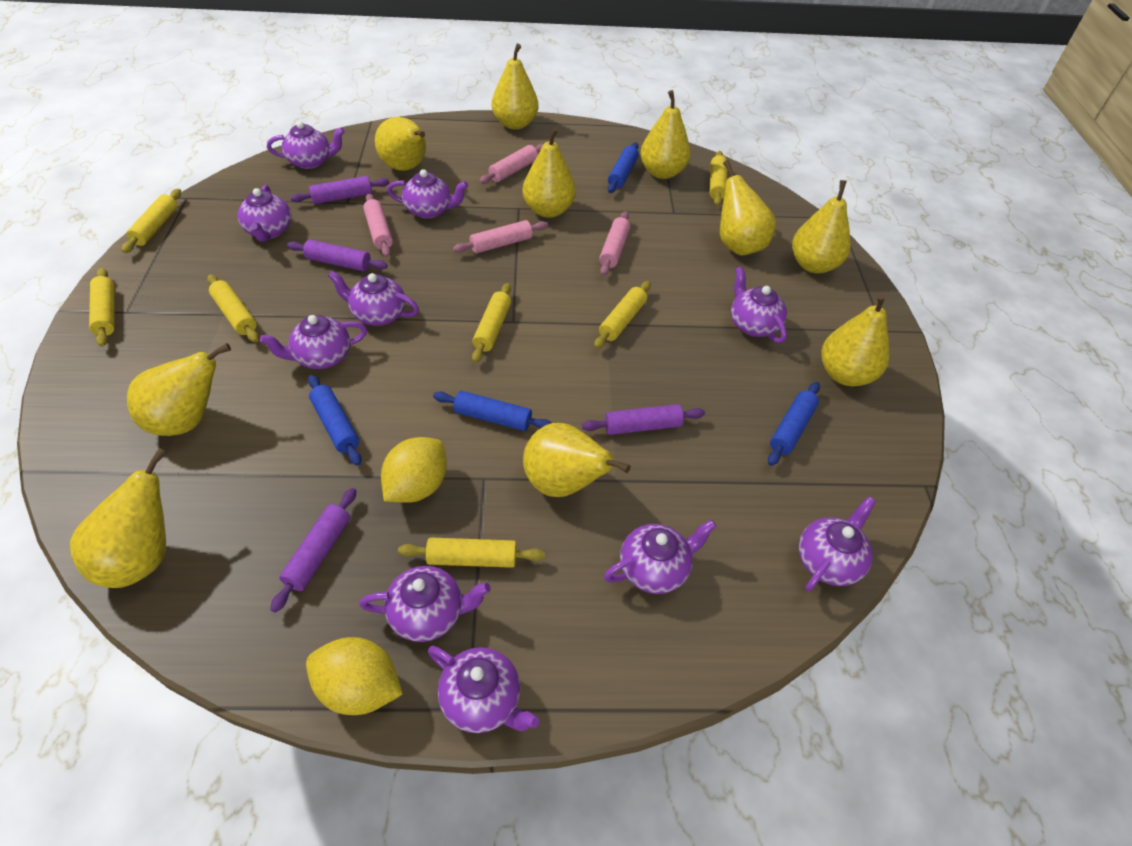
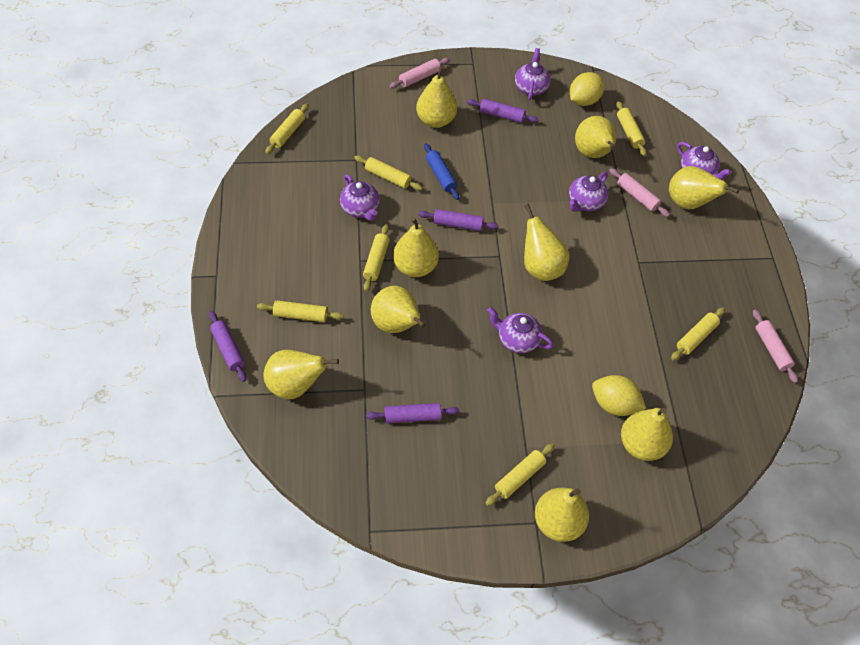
blue rolling pin: [308,375,362,466] [433,391,551,431] [608,142,639,193] [768,382,820,466] = 4 -> [424,143,459,200] = 1
pink rolling pin: [363,194,393,257] [453,220,548,253] [479,144,543,184] [599,211,630,276] = 4 -> [390,58,450,88] [609,168,670,217] [753,309,798,383] = 3
purple teapot: [238,185,292,242] [260,315,367,369] [267,121,345,169] [328,271,419,326] [359,566,490,642] [387,169,468,219] [428,646,539,733] [604,520,717,594] [731,266,787,343] [799,496,876,592] = 10 -> [340,174,379,221] [487,307,553,353] [515,48,550,100] [569,172,608,212] [677,142,731,180] = 5
yellow pear: [70,448,167,588] [127,343,231,436] [375,117,426,171] [492,43,538,130] [522,127,576,218] [523,423,631,497] [640,90,691,179] [720,160,776,256] [792,180,851,273] [821,293,889,386] = 10 -> [263,350,339,399] [371,286,426,333] [393,217,439,277] [416,65,457,128] [524,204,569,281] [535,488,589,542] [575,116,616,158] [621,408,673,461] [669,166,739,209] = 9

